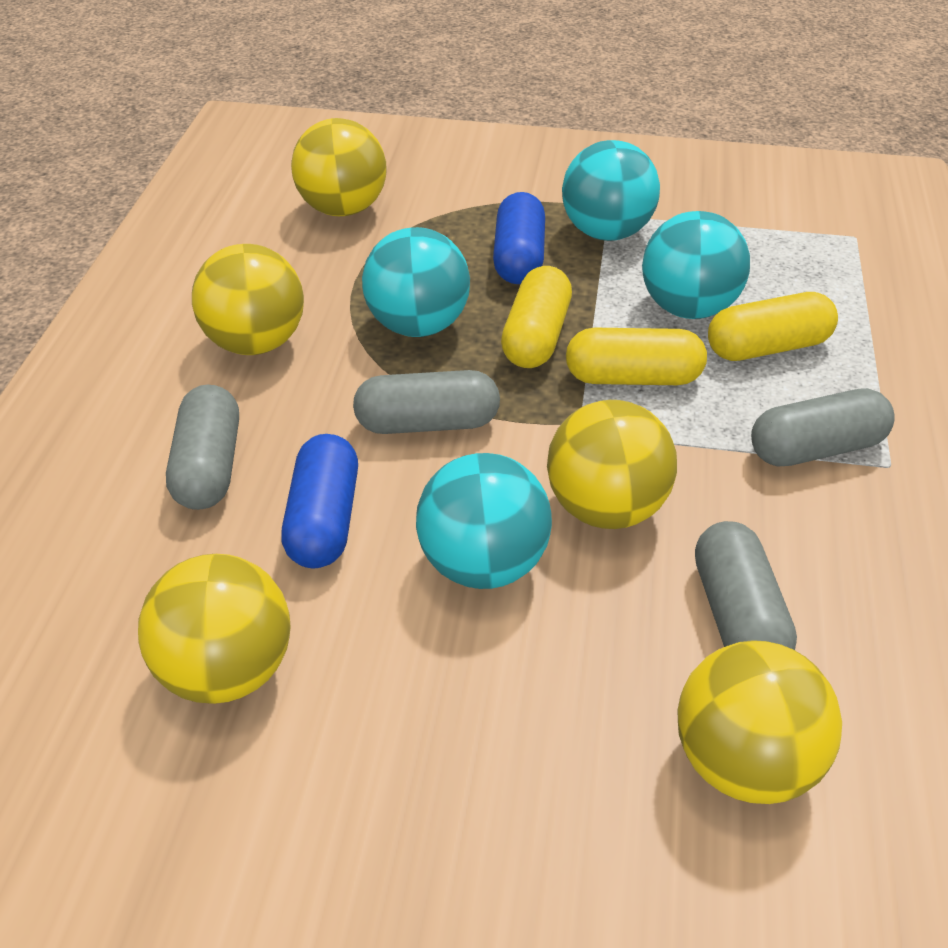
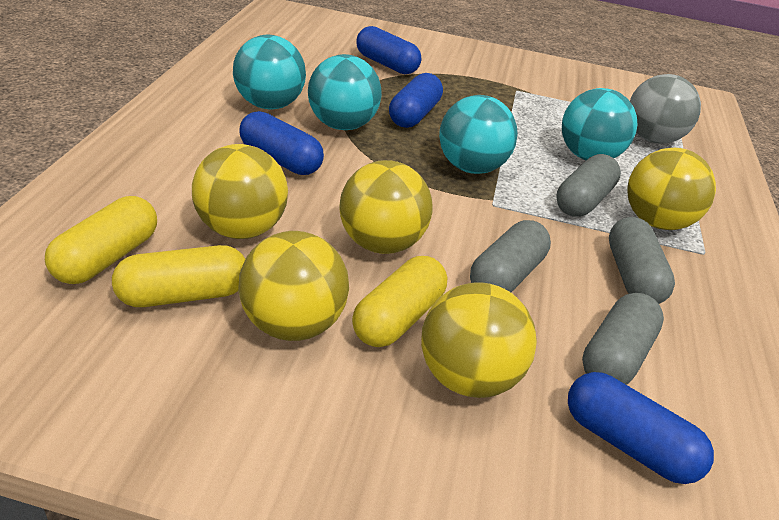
blue capsule: [281,434,358,568] [493,192,545,284] = 2 -> [239,111,324,175] [356,26,421,74] [389,73,443,128] [568,372,714,484] = 4
grey ball: none = 0 -> [630,74,701,144] = 1

